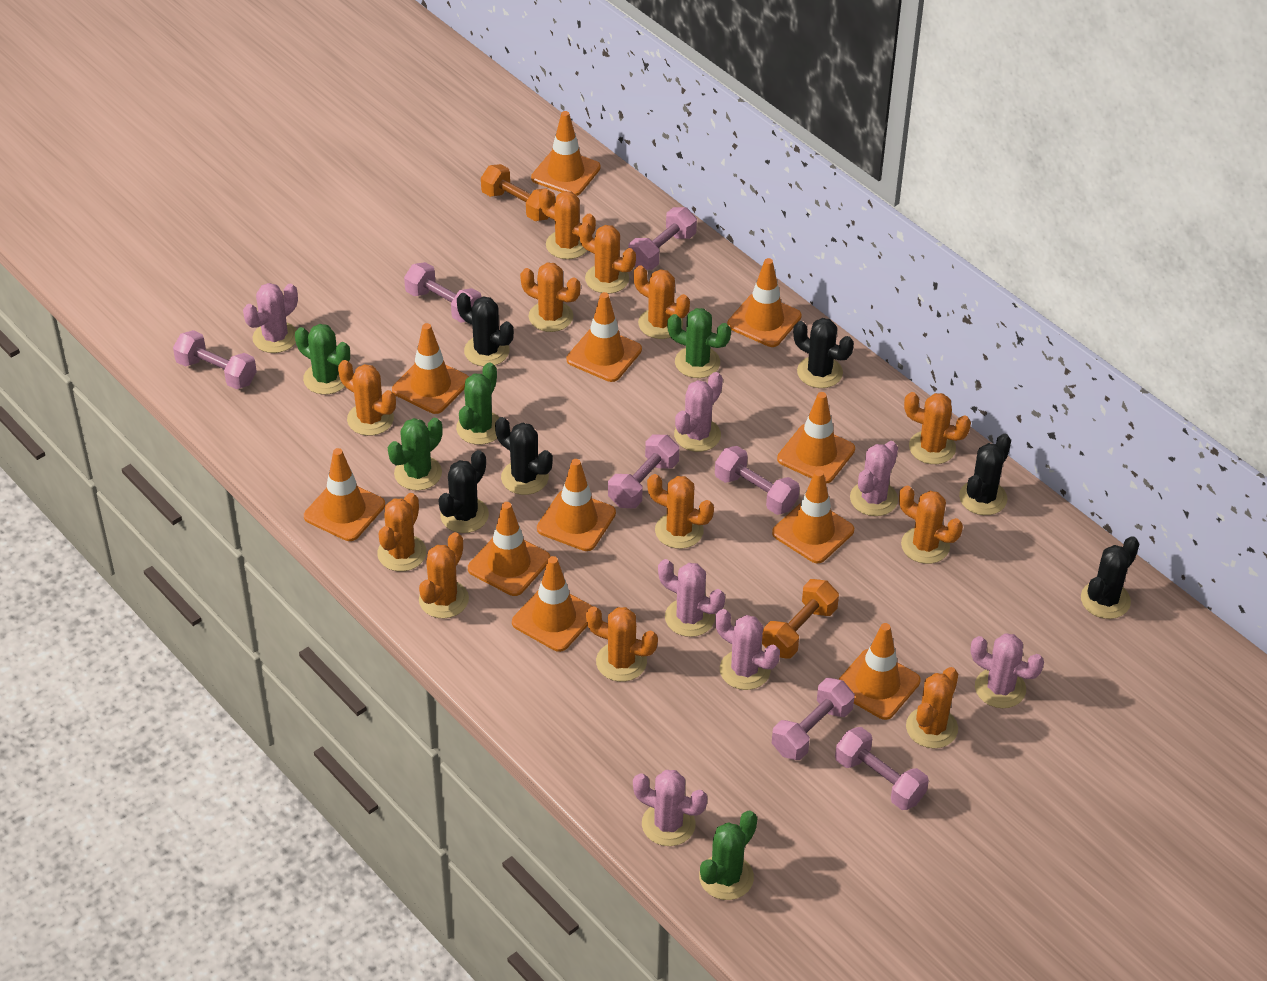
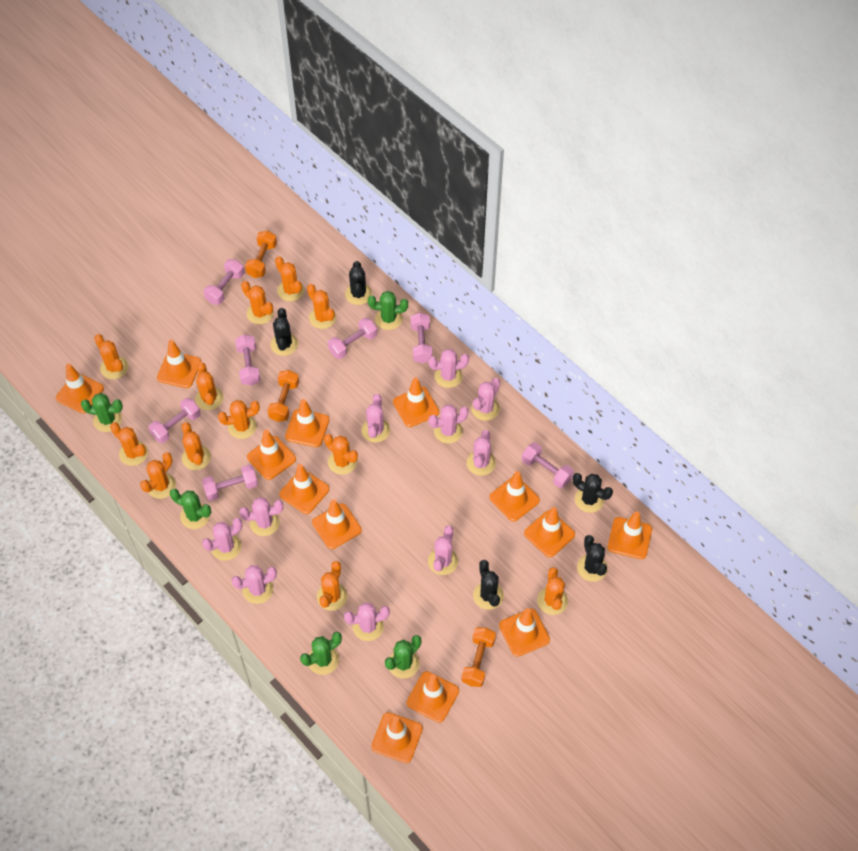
black cactus: [438,450,489,533] [457,293,514,367] [495,417,553,495] [793,318,854,388] [959,434,1011,515] [1081,536,1139,619] = 6 -> [270,308,298,356] [345,261,372,305] [473,560,504,610] [573,473,613,513] [577,535,608,582] = 5
orange dumbbell: [481,164,555,221] [762,579,839,659] = 2 -> [245,231,277,278] [267,370,299,422] [461,627,496,687] = 3
orange traffic cone: [304,448,385,541] [392,323,469,414] [468,502,550,596] [512,556,593,652] [531,111,601,196] [537,459,616,551] [567,292,642,382] [727,258,802,347] [772,469,854,563] [777,392,855,484] [838,623,920,720] = 11 -> [56,363,104,413] [157,340,201,388] [247,430,296,480] [279,464,329,514] [285,399,330,447] [312,499,362,549] [371,712,423,763] [393,377,439,427] [407,671,459,723] [489,471,540,522] [499,608,550,657] [524,507,575,557] [608,511,652,559] = 13
pink cactus: [243,283,298,353] [633,770,707,846] [658,559,725,637] [674,372,723,452] [715,609,780,690] [850,441,898,516] [970,633,1044,708] = 7 -> [202,518,242,561] [231,565,277,604] [239,497,283,536] [344,602,390,641] [362,394,390,443] [428,349,469,388] [428,526,458,575] [429,405,469,443] [467,430,496,476] [471,378,500,421] = 10

